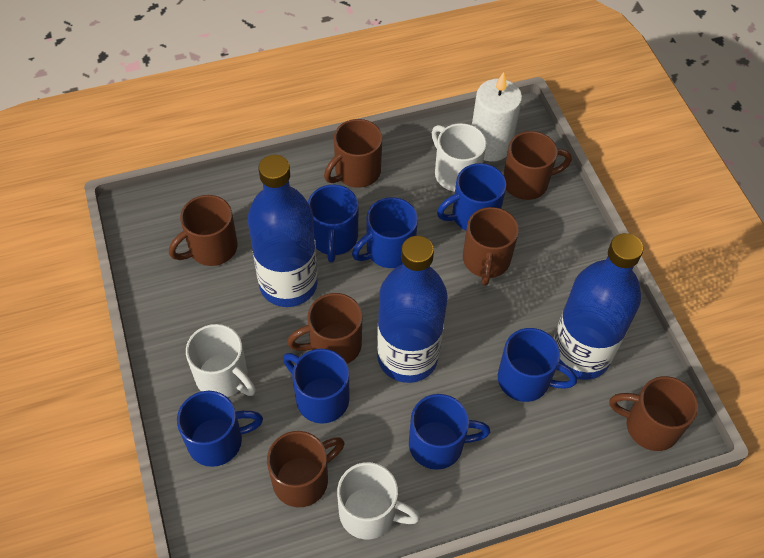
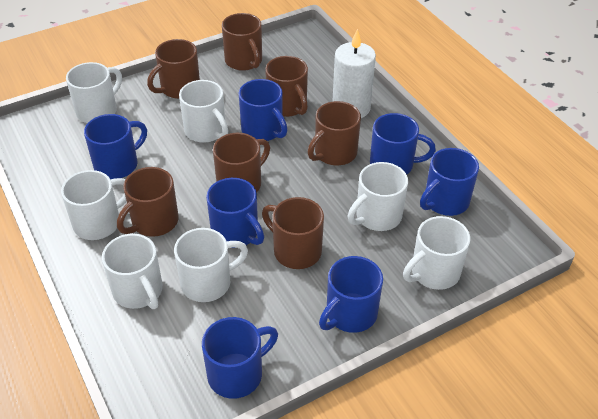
blue bottle: [248,155,318,307] [377,236,447,383] [553,233,643,380] = 3 -> none = 0
white mug: [186,324,256,397] [337,462,420,539] [432,123,487,192] = 3 -> [61,170,127,240] [66,62,122,123] [102,234,163,309] [174,228,248,302] [179,80,229,143] [348,162,408,231] [403,216,470,290] = 7

